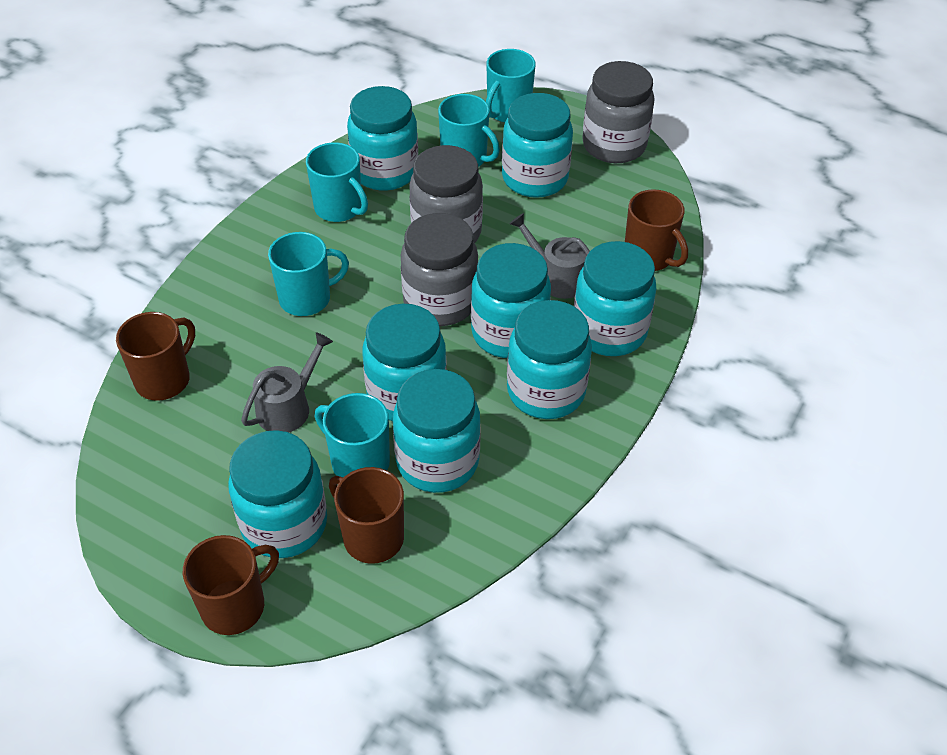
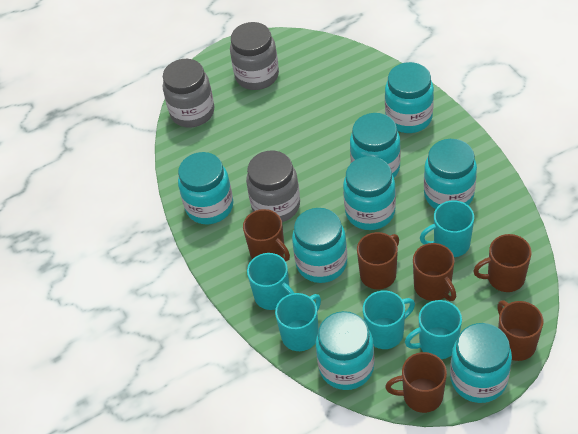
brown mug: [116,312,195,401] [183,535,279,635] [329,467,404,564] [625,189,688,271] = 4 -> [243,209,290,261] [357,232,399,289] [385,352,447,413] [413,243,456,301] [473,234,532,292] [497,300,543,361] = 6
grey watering can: [241,332,333,433] [509,213,590,299] = 2 -> none = 0

